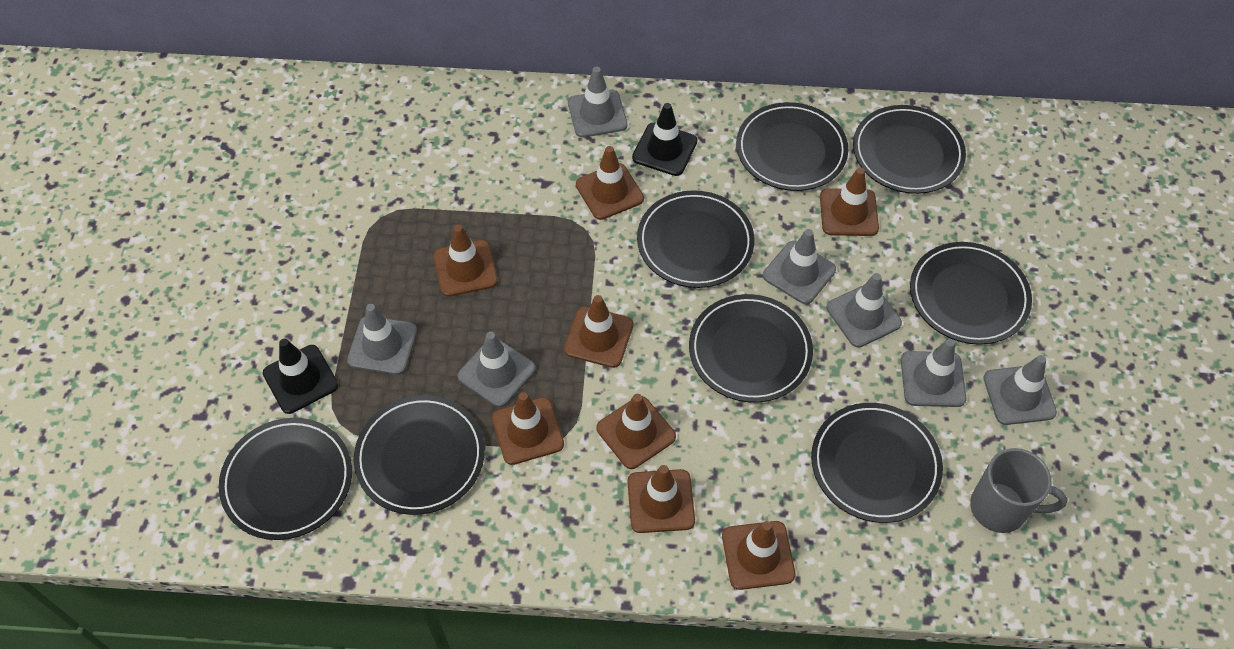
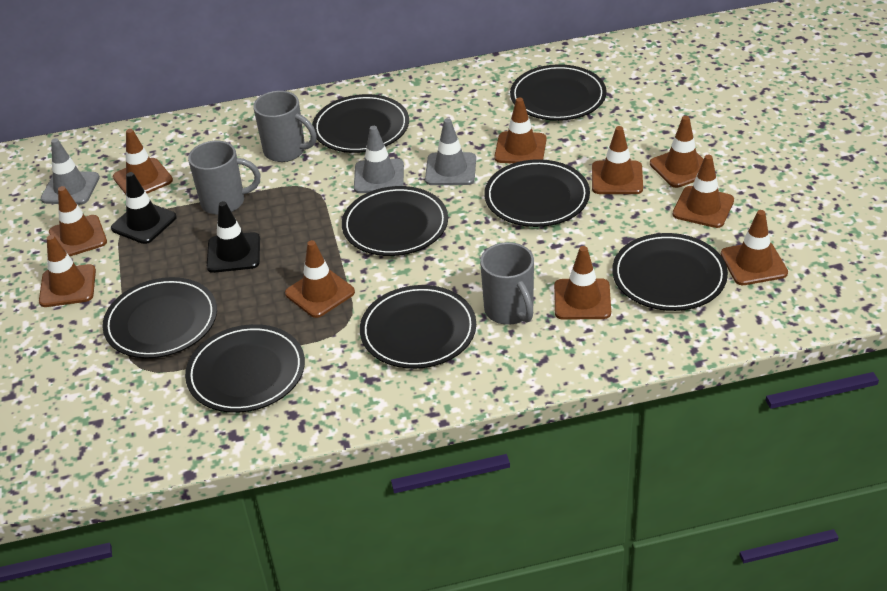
brown traffic cone: [434,225,498,297] [492,392,564,465] [564,295,633,368] [576,146,644,220] [596,394,676,469] [627,465,695,533] [722,521,795,590] [820,167,879,236] = 8 -> [39,235,96,307] [49,186,107,256] [113,129,173,194] [285,240,355,318] [494,98,547,164] [554,246,611,320] [592,126,643,194] [650,116,704,188] [672,155,734,228] [721,210,788,285] = 10
grey mug: [970,448,1068,533] = 1 -> [188,141,261,215] [253,91,317,162] [480,242,534,325] = 3
grey traffic cone: [347,304,417,375] [458,332,536,407] [568,67,627,138] [763,229,836,304] [827,273,902,347] [901,339,966,407] [983,355,1057,425] = 7 -> [41,138,100,205] [354,126,404,193] [425,118,476,185] = 3

